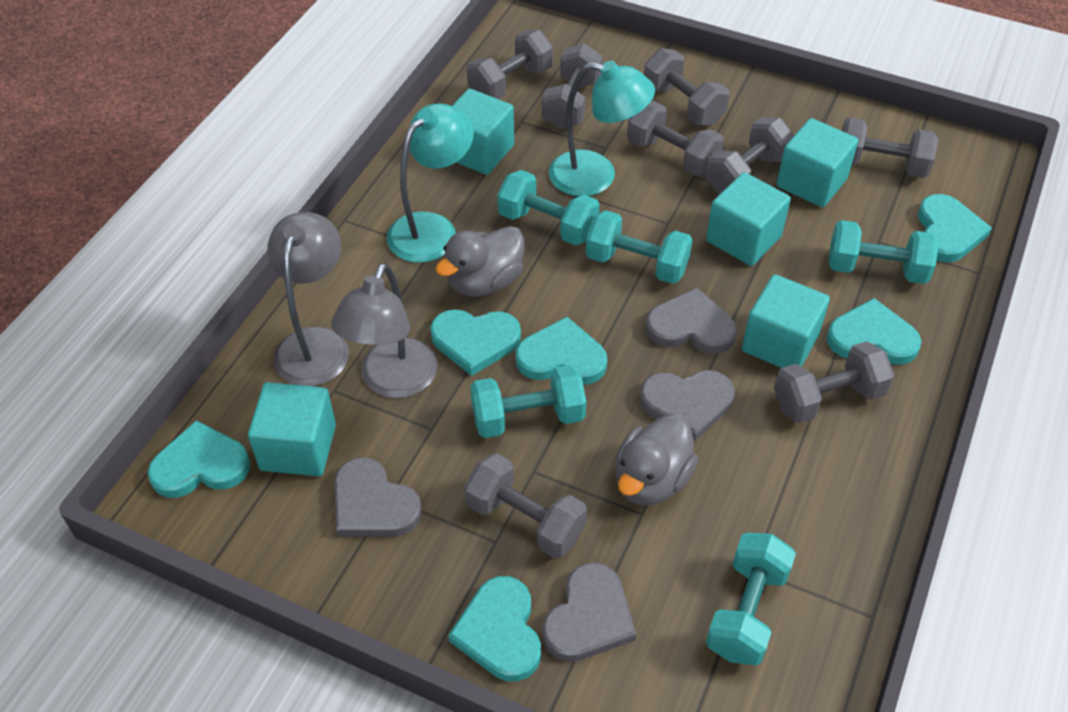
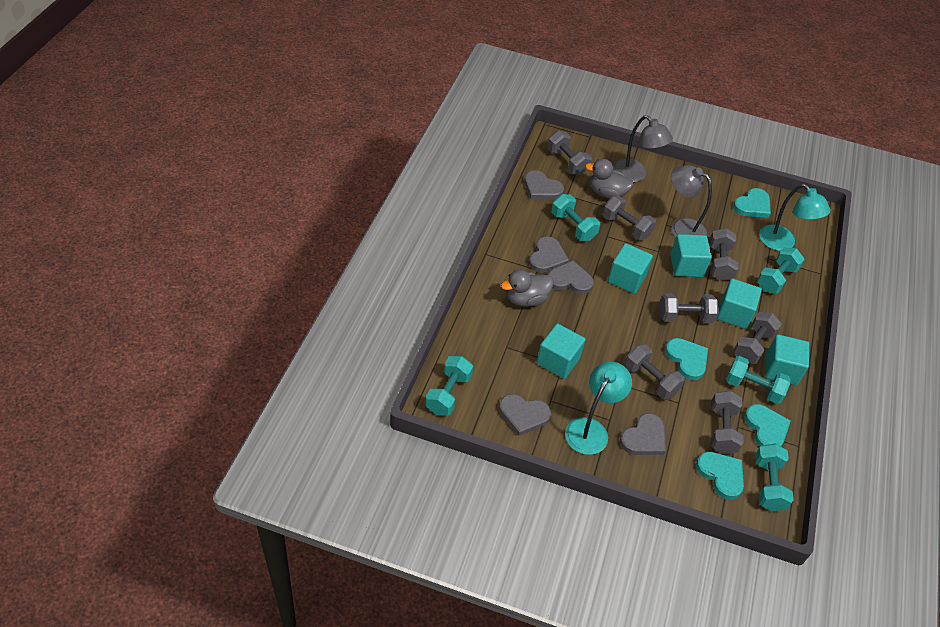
grey dumbbell: [464,453,587,559] [467,30,553,99] [542,43,603,129] [627,101,724,176] [644,48,730,126] [705,117,794,194] [774,341,894,423] [842,117,938,178] = 8 -> [547,131,592,175] [602,196,656,240] [625,344,685,400] [659,293,719,323] [709,228,739,281] [711,390,744,454] [734,312,782,364] = 7
grey heart: [334,457,422,537] [542,562,636,662] [640,370,735,442] [646,288,737,354] = 4 -> [499,394,551,436] [524,170,564,199] [529,236,569,273] [548,260,594,294] [620,413,666,455] = 5
turquoise heart: [148,421,250,498] [430,309,521,376] [448,576,541,681] [516,317,607,385] [826,298,921,365] [918,194,992,263] = 6 -> [665,338,708,380] [696,452,744,500] [733,188,771,218] [744,404,791,447] = 4

